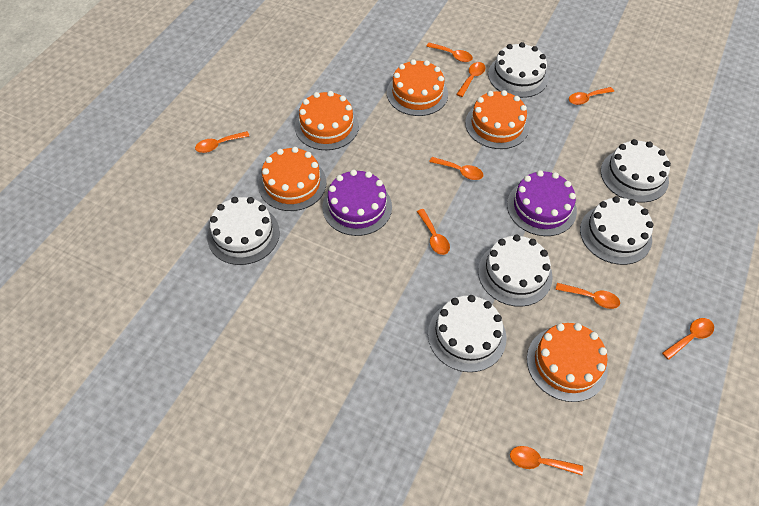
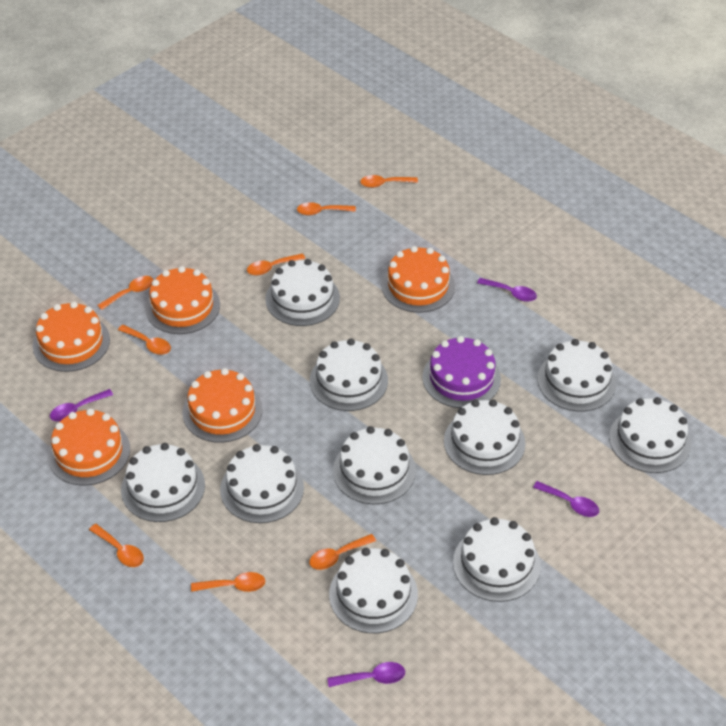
orange spoon: [195,131,249,153] [417,209,450,255] [426,43,473,62] [429,157,483,180] [456,62,486,97] [510,446,583,475] [555,283,620,309] [569,87,614,105] [662,318,714,360] = 9 -> [89,524,144,567] [98,276,154,310] [118,325,171,355] [191,572,265,592] [247,253,305,275] [297,202,356,215] [309,534,376,570] [360,175,418,188] = 8
purple cake: [322,170,392,236] [507,170,577,236] = 2 -> [422,336,501,408] = 1
purple spoon: none = 0 -> [50,389,113,421] [327,662,405,687] [477,278,537,302] [533,481,599,517] = 4
white cake: [207,197,280,265] [428,295,506,372] [478,235,553,307] [488,42,549,98] [580,196,654,265] [601,139,671,203] = 6 -> [121,443,205,522] [220,444,304,523] [265,259,340,326] [310,338,388,411] [329,548,418,633] [333,426,416,504] [444,399,525,475] [453,517,541,602] [537,339,616,411] [609,397,691,473] = 10

